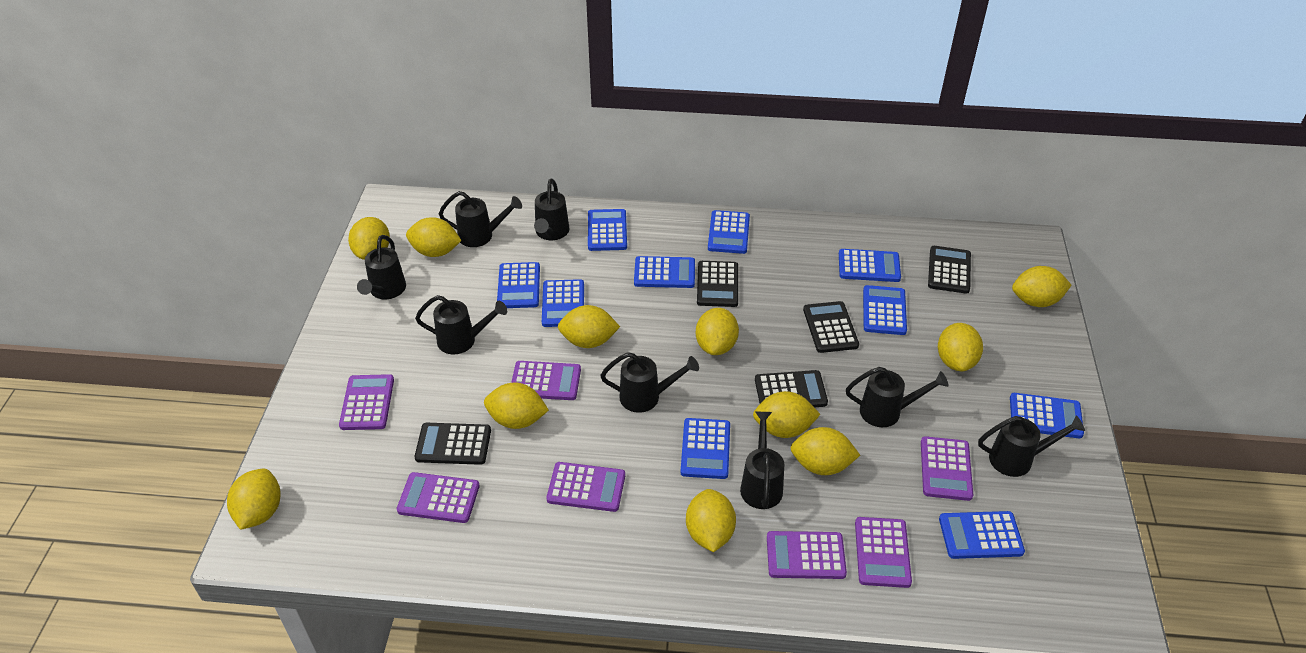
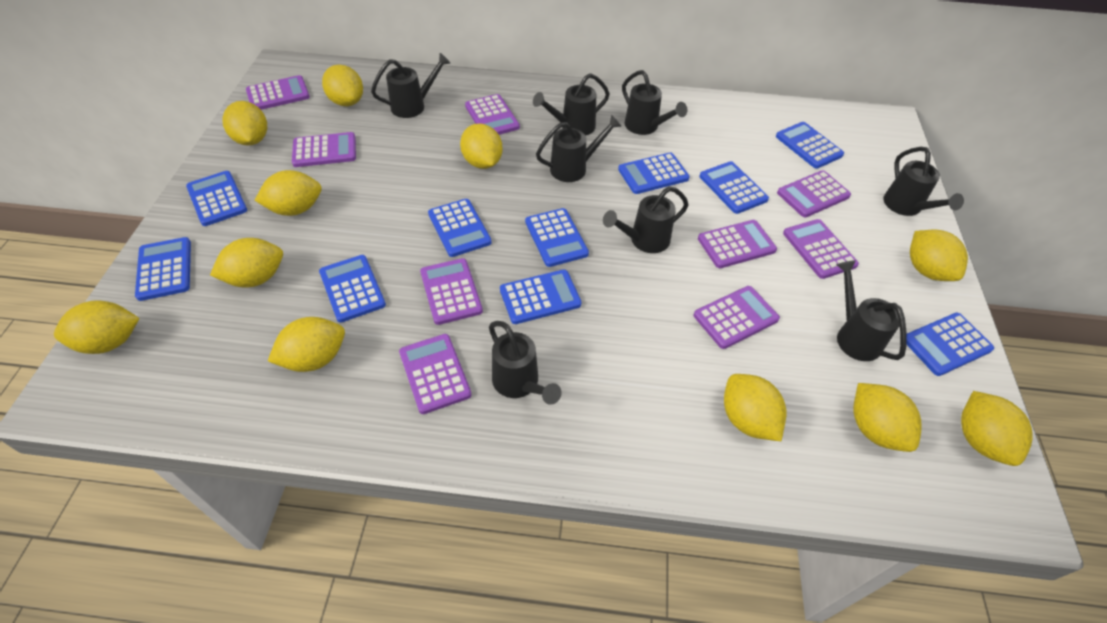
black calculator: [415,423,491,465] [697,261,738,307] [755,370,828,407] [803,301,859,353] [928,246,971,294] = 5 -> none = 0
purple calculator: [339,374,394,430] [397,472,480,523] [511,361,581,400] [546,462,625,512] [767,531,847,579] [855,517,912,588] [921,436,973,501] = 7 -> [246,75,310,110] [292,132,356,167] [399,334,472,414] [420,258,483,325] [465,94,520,135] [694,286,780,349] [698,220,777,268] [777,170,851,217] [783,219,859,279] = 9

